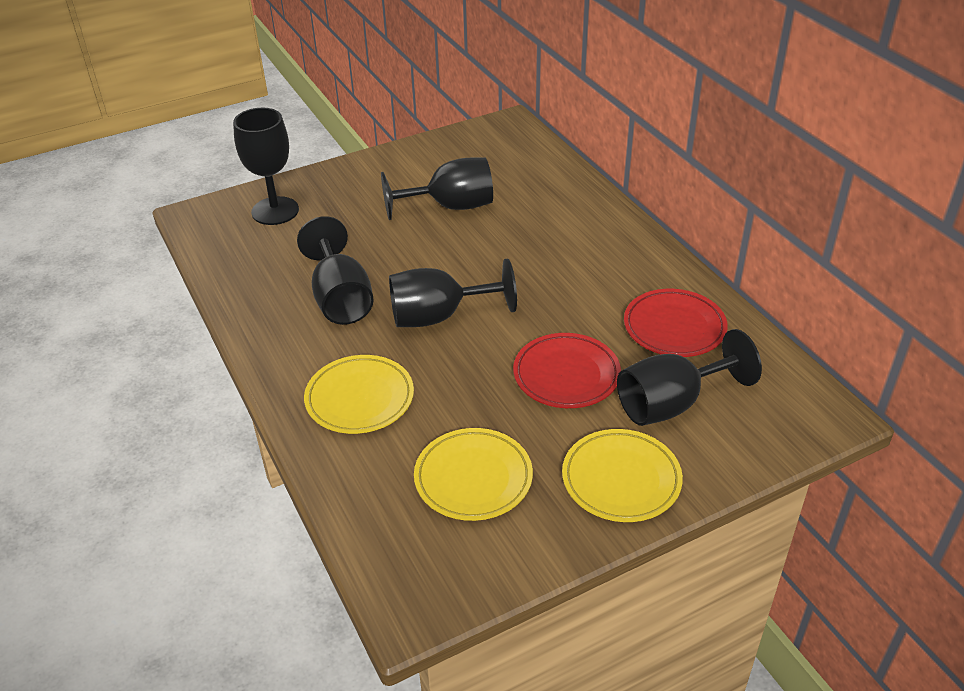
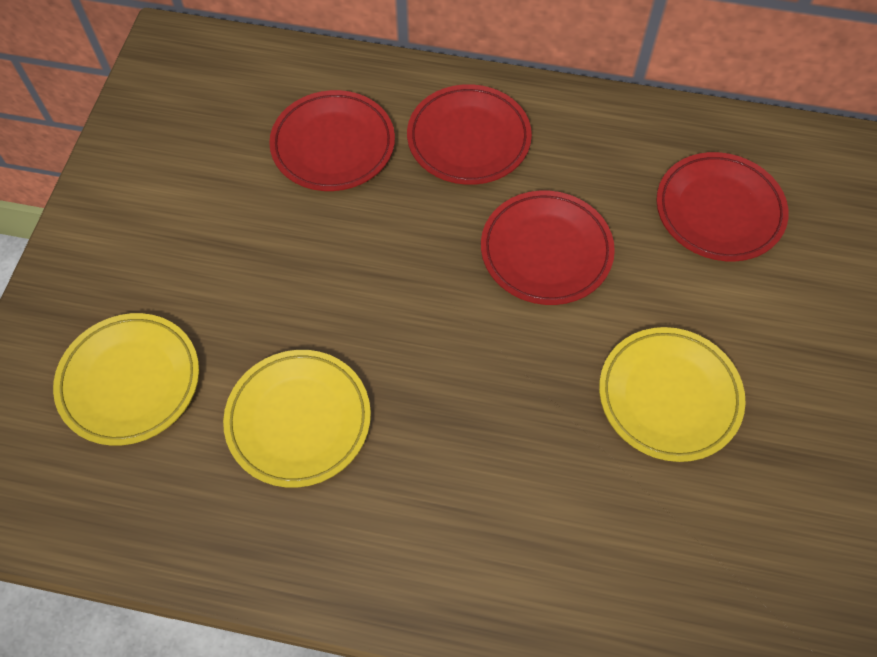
black goblet: [233,108,299,225] [297,216,374,325] [381,157,493,220] [389,258,517,327] [617,329,762,426] = 5 -> none = 0
red plate: [513,333,621,408] [624,289,728,357] = 2 -> [269,90,395,191] [407,84,532,185] [481,191,615,305] [656,152,789,261] = 4

